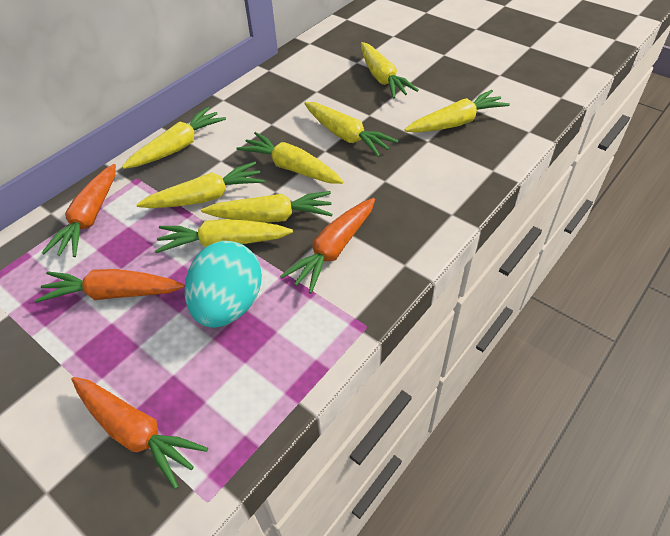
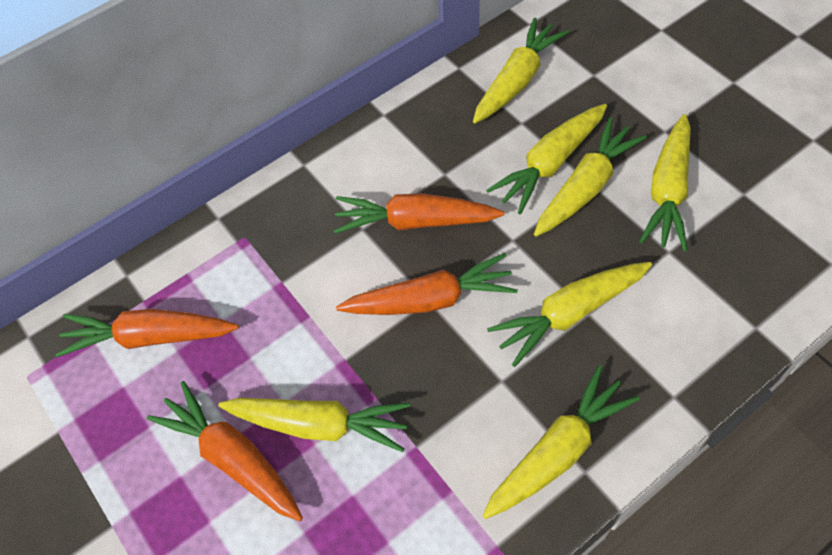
turquoise egg: [185,241,262,328] = 1 -> none = 0
yellow carrot: [122,107,226,169] [136,162,264,208] [155,219,293,253] [201,191,333,223] [237,132,344,184] [304,102,398,157] [361,42,419,99] [405,90,510,133] = 8 -> [218,398,410,452] [473,17,569,124] [482,365,640,519] [486,104,607,214] [487,262,652,367] [534,117,647,237] [639,114,691,252] = 7

